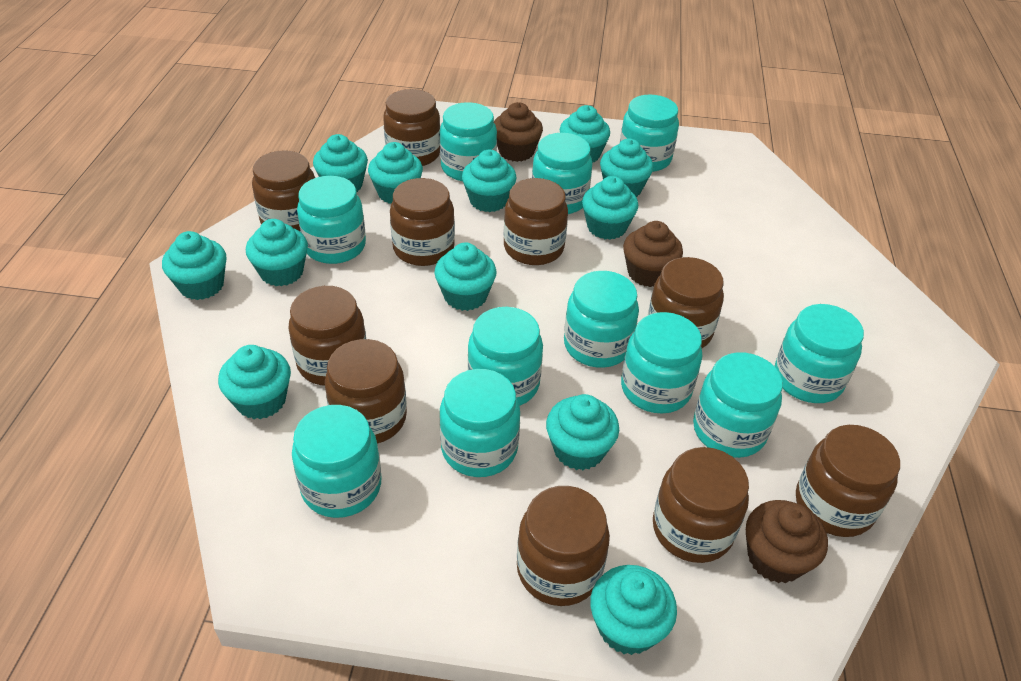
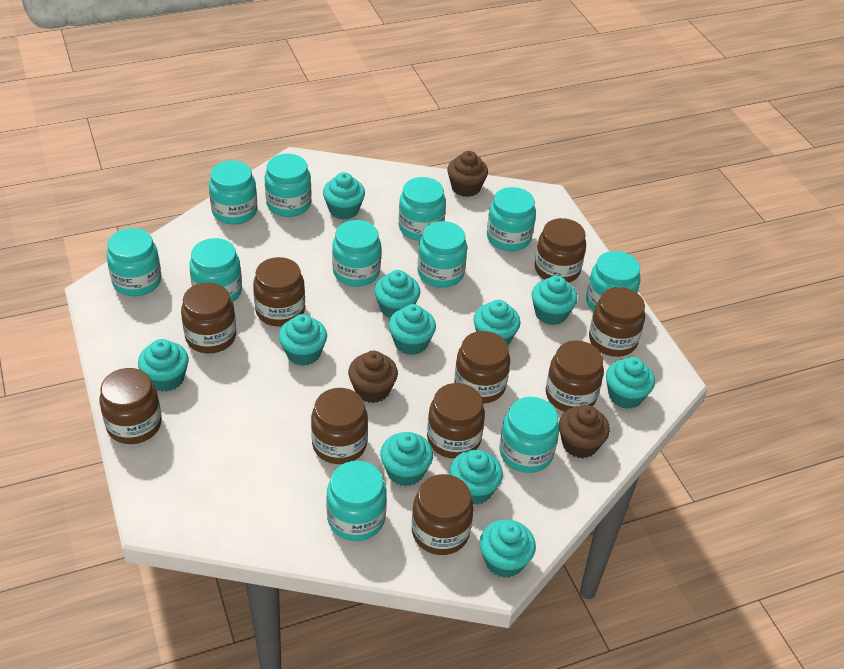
turquoise cupcake: [162,231,227,300] [218,345,291,419] [246,219,308,286] [313,134,368,192] [368,142,423,204] [434,243,496,311] [462,150,517,212] [546,394,619,470] [560,105,610,162] [582,176,638,240] [590,565,677,655] [600,138,653,197] = 12 -> [138,339,189,392] [279,314,327,366] [323,172,365,220] [374,270,420,319] [380,432,433,486] [388,304,436,355] [450,450,503,505] [473,300,521,345] [480,519,536,578] [532,275,577,325] [606,357,655,409] = 11

